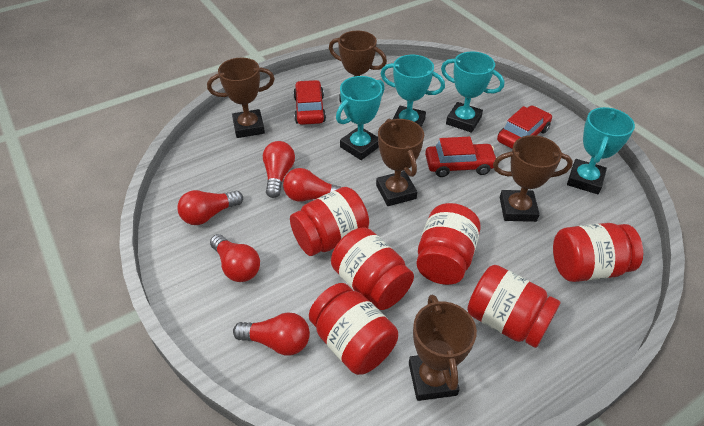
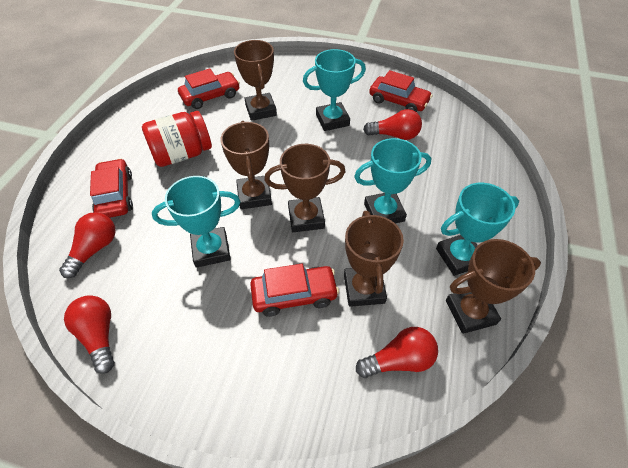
red car: [293,80,326,125] [425,137,497,177] [497,105,552,149] = 3 -> [90,158,133,218] [178,68,240,109] [250,264,339,317] [369,70,432,112] = 4
red jar: [290,187,369,256] [309,283,398,375] [331,227,414,310] [416,203,481,285] [467,265,560,348] [553,223,643,282] = 6 -> [142,111,212,167] = 1
red light bulb: [177,190,243,225] [210,234,260,282] [233,312,310,356] [263,141,295,198] [283,168,341,202] = 5 -> [59,212,116,278] [64,295,115,374] [356,327,438,378] [363,109,422,140] = 4

